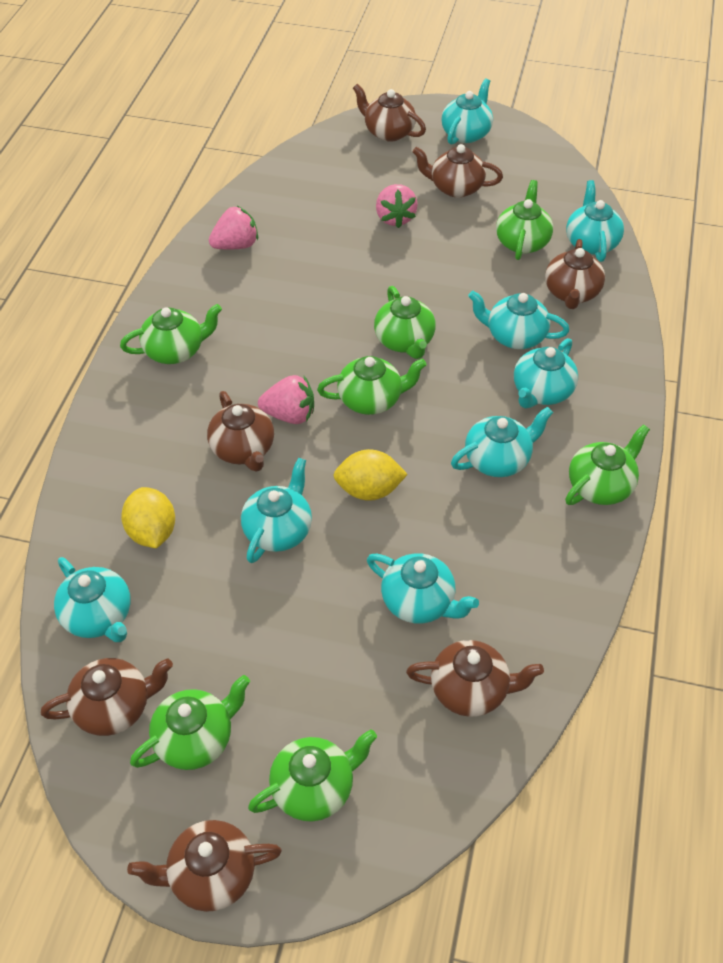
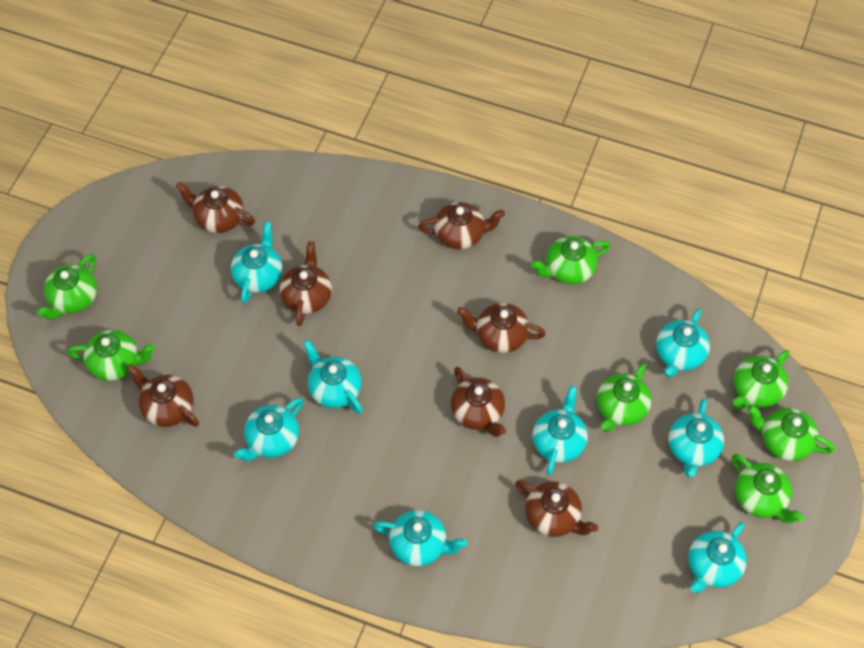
pink strawberry: [209,206,258,250] [258,375,314,424] [376,184,418,228] = 3 -> none = 0
yellow lemon: [121,487,175,548] [333,449,408,501] = 2 -> none = 0

